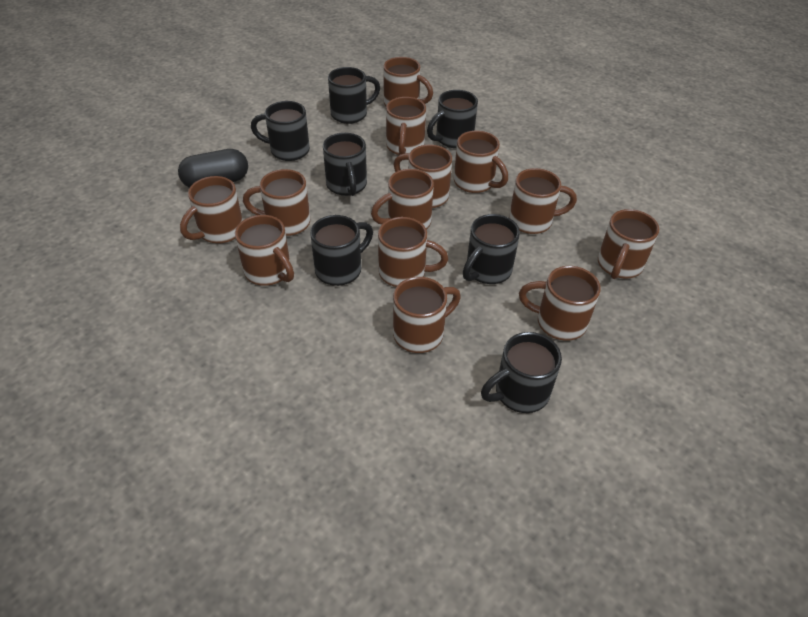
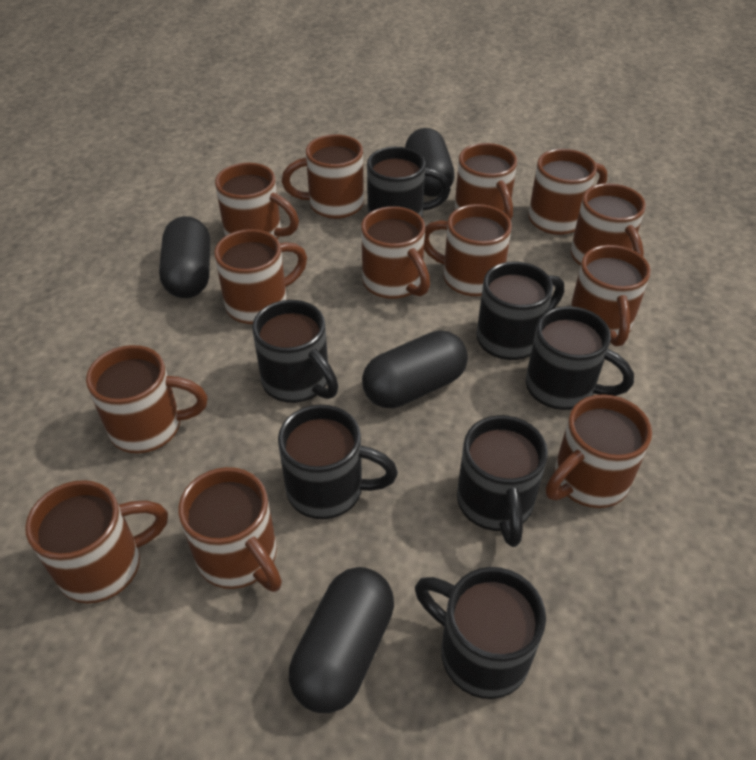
black capsule: [178,149,248,188] = 1 -> [159,216,210,298] [289,567,394,713] [362,330,468,408] [405,128,454,197] = 4

